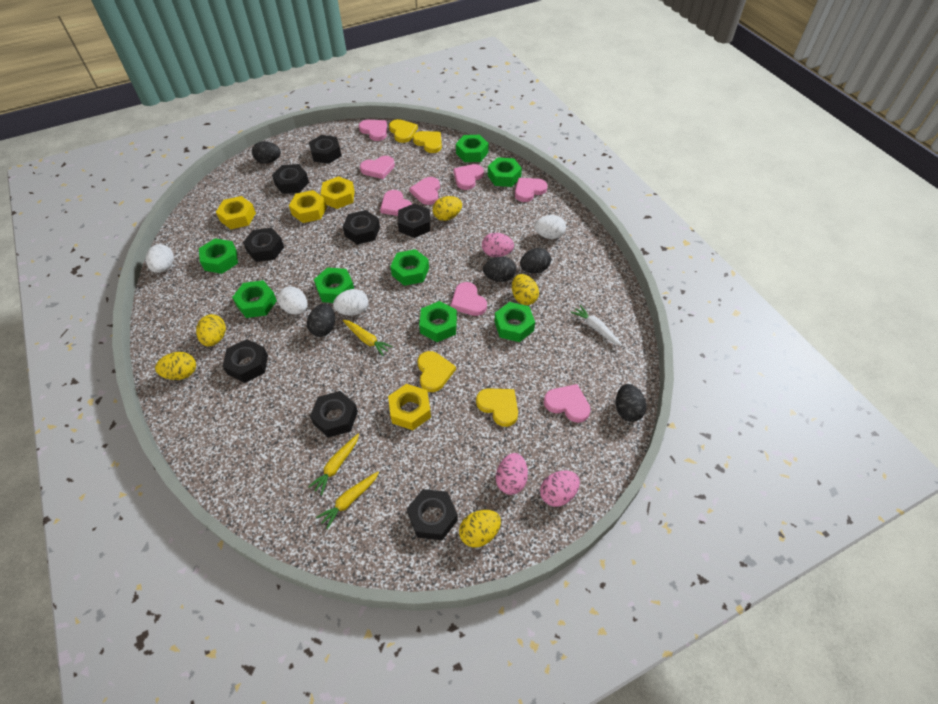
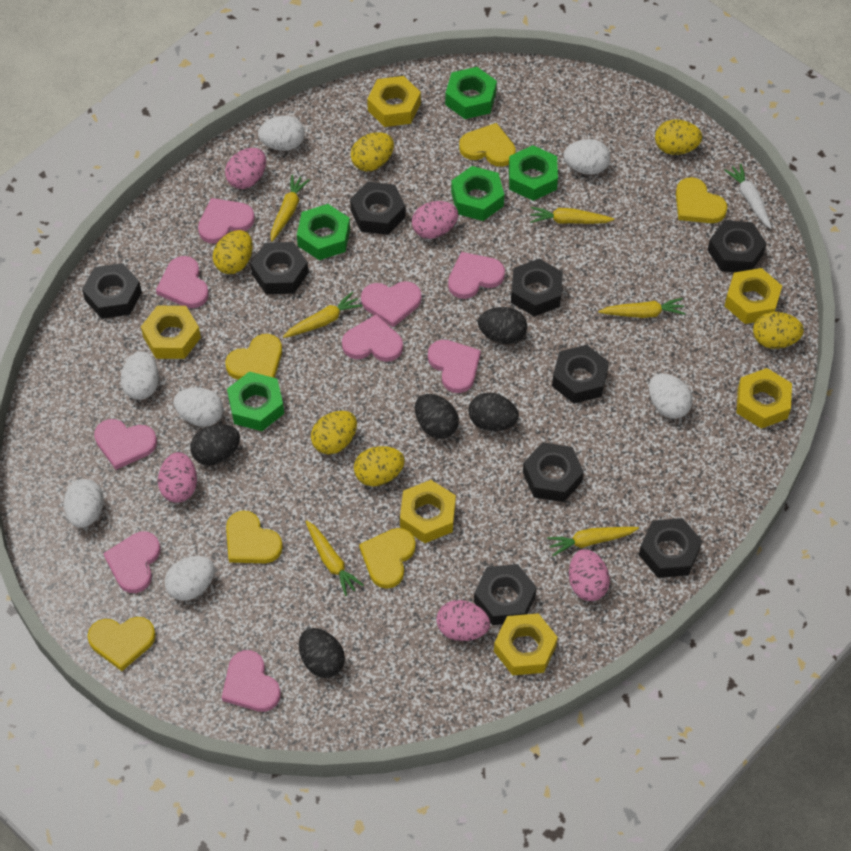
black nut: [223,339,268,383] [243,228,284,262] [272,164,309,194] [309,135,342,164] [310,391,358,438] [343,210,380,244] [398,204,430,238] [407,489,458,540] = 8 -> [82,263,142,319] [251,242,308,294] [350,182,406,235] [474,564,537,625] [511,259,563,317] [523,442,584,502] [552,345,609,404] [639,518,702,578] [708,220,767,272] = 9
green nut: [199,238,238,274] [232,280,277,318] [314,268,354,303] [390,249,429,286] [419,301,457,342] [456,135,489,162] [488,157,522,187] [494,302,535,342] = 8 -> [227,371,284,431] [297,204,350,260] [445,67,497,119] [451,166,504,221] [509,145,558,201] = 5
pink egg: [482,233,514,257] [496,453,528,495] [540,471,580,507] = 3 -> [158,452,197,503] [225,148,266,189] [412,201,458,239] [437,600,490,641] [569,549,610,601] = 5
pink heart: [359,120,387,141] [360,156,395,179] [380,190,412,216] [409,177,440,205] [450,282,487,316] [453,164,484,190] [515,178,547,202] [544,384,591,423] = 8 -> [94,419,157,470] [103,532,160,593] [156,256,209,308] [198,198,255,244] [222,650,281,712] [342,315,403,362] [361,281,421,327] [428,340,481,393] [448,252,505,299] = 9
white egg: [146,244,174,273] [278,286,308,314] [333,289,368,315] [534,215,566,239] = 4 -> [64,479,104,528] [120,351,159,400] [164,556,215,601] [173,387,223,427] [258,115,305,151] [563,139,610,175] [649,373,693,419] = 7
yellow carrot: [308,434,359,495] [316,471,379,529] [343,320,393,356] = 3 -> [271,175,310,242] [283,292,363,338] [305,520,364,596] [530,207,614,224] [547,527,639,556] [598,298,685,318] = 6
yellow egg: [155,352,196,380] [196,314,226,346] [433,196,462,221] [459,510,501,548] [512,274,539,305] = 5 -> [213,230,253,274] [311,411,357,454] [351,132,394,171] [354,446,405,486] [655,120,702,155] [753,312,804,349] = 6
yellow heart: [389,119,418,143] [413,131,442,153] [417,351,456,392] [476,388,518,427] = 4 -> [88,617,156,671] [225,334,282,380] [226,511,283,563] [359,528,416,589] [459,123,516,167] [676,177,727,223] = 6
yellow nut: [216,196,256,229] [289,190,327,223] [321,176,355,209] [388,384,431,430] = 4 -> [141,306,201,359] [367,76,421,127] [400,480,456,543] [494,613,558,675] [724,268,782,324] [736,368,792,429] = 6

